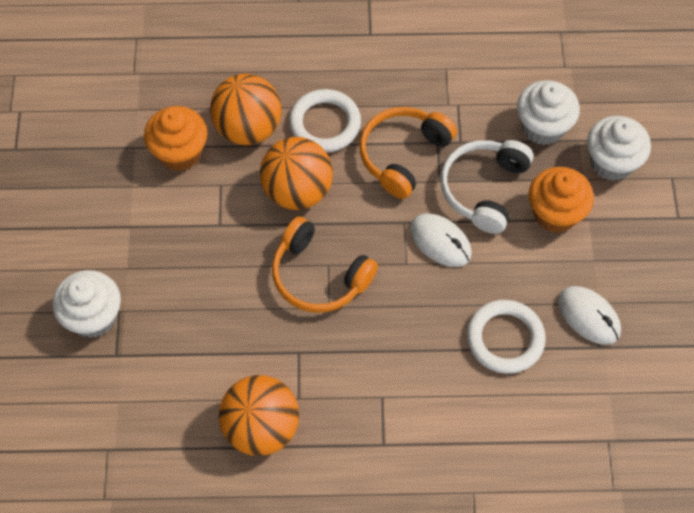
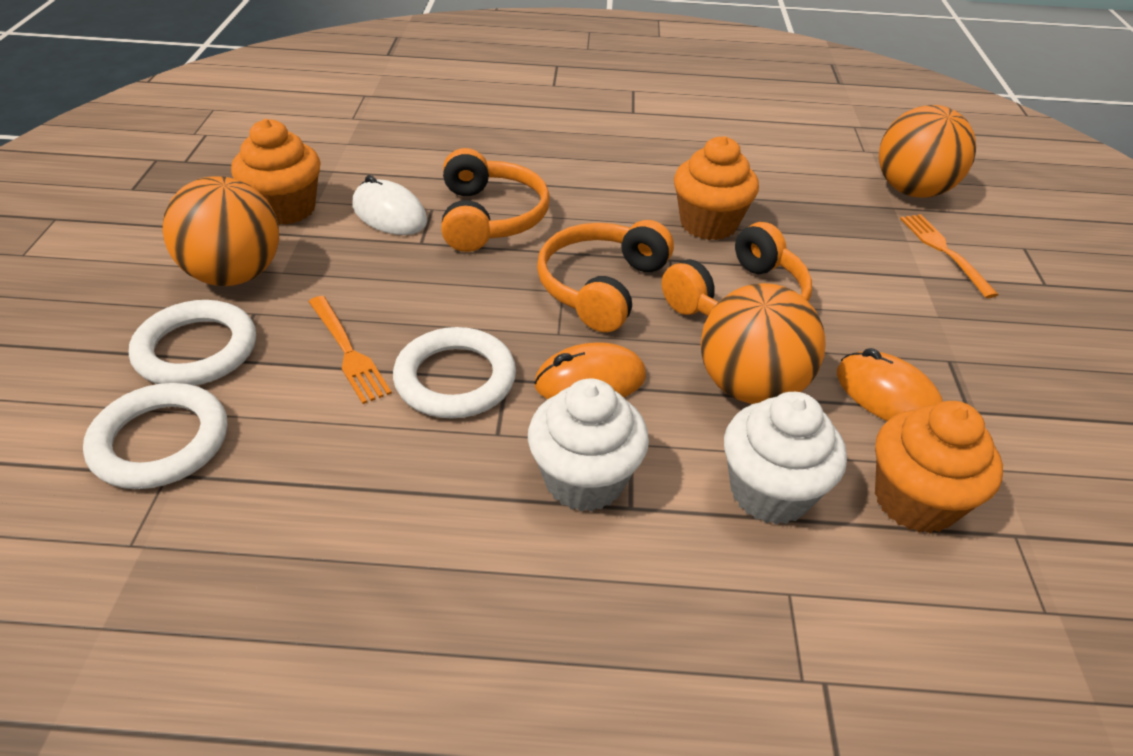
orange cupcake: [144,106,208,171] [529,167,594,233] = 2 -> [231,119,321,225] [674,136,759,240] [875,401,1003,533] = 3
orange fork: none = 0 -> [309,296,392,404] [900,214,999,298] = 2
orange headphones: [272,217,378,313] [359,107,457,199] = 2 -> [441,148,550,252] [537,220,674,332] [662,222,812,316] = 3
orange mouse: none = 0 -> [534,342,646,399] [837,348,943,421] = 2
white cupcake: [53,270,121,338] [517,80,580,145] [587,116,651,181] = 3 -> [528,379,649,512] [724,392,847,525] = 2
white headphones: [441,140,533,234] = 1 -> none = 0
white mouse: [410,214,472,267] [558,286,621,345] = 2 -> [353,175,427,235] = 1
white ring: [289,89,361,152] [467,300,546,374] = 2 -> [83,383,227,489] [129,300,256,386] [393,327,516,418] = 3

